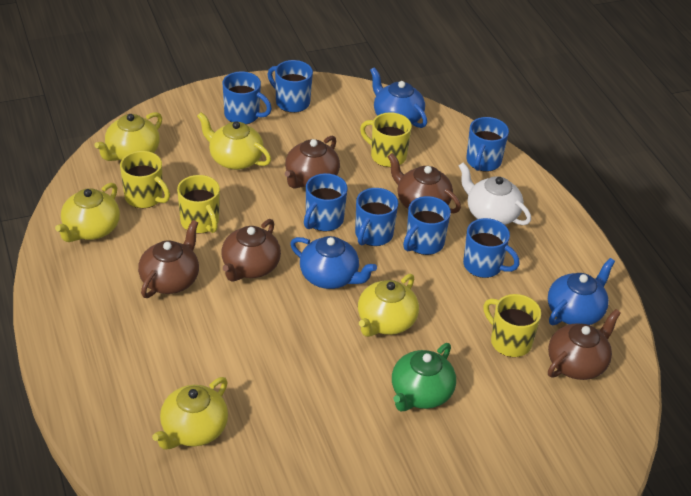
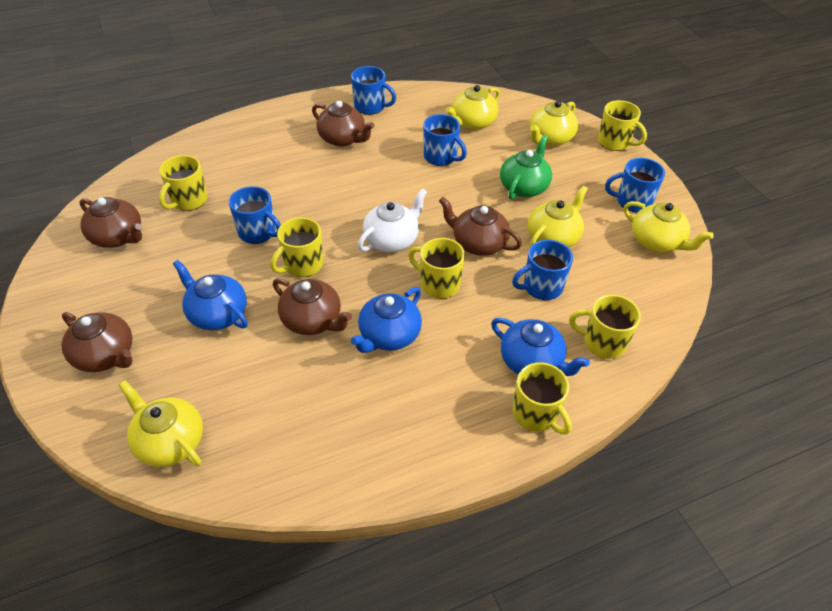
blue mug: [222,71,272,124] [268,60,313,113] [304,173,347,231] [355,188,398,246] [403,196,451,255] [463,218,520,278] [466,117,509,172] = 7 -> [229,186,281,244] [351,66,396,115] [423,114,467,166] [512,240,573,300] [605,158,665,212] = 5
yellow mug: [120,151,170,208] [177,175,220,234] [360,112,412,167] [483,294,541,357] = 4 -> [159,155,208,211] [270,217,323,277] [408,238,465,299] [512,362,572,435] [569,295,641,359] [598,100,647,151] = 6

